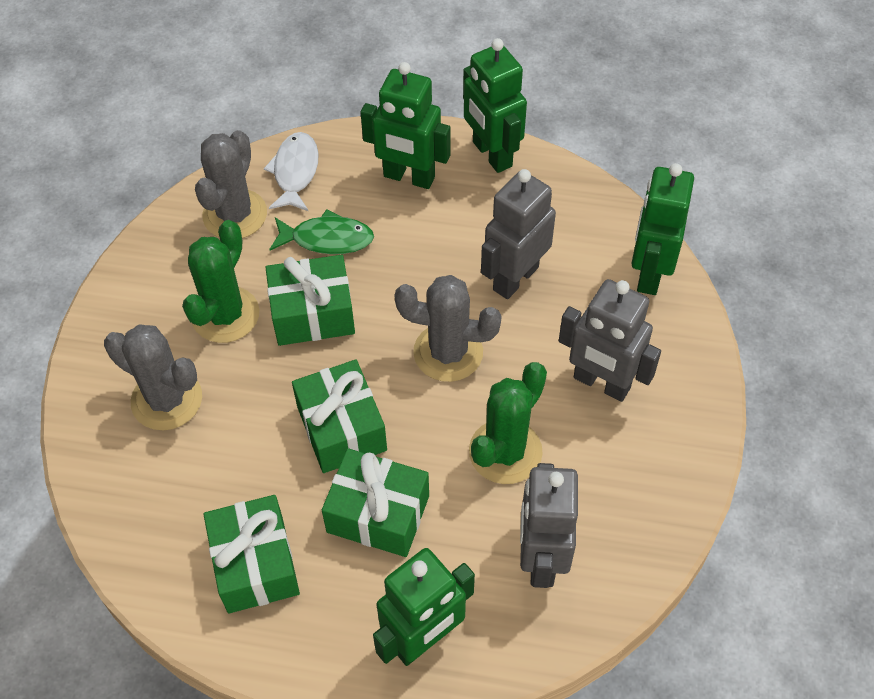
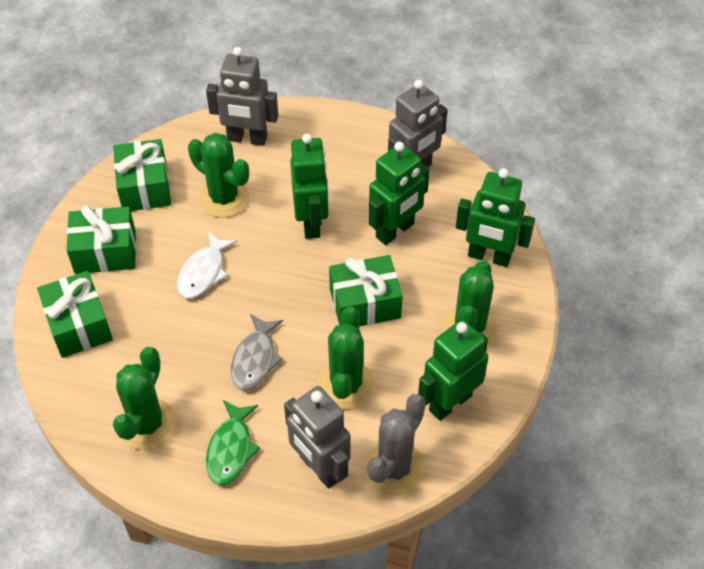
green cactus: [182,220,259,343] [469,362,547,484] = 2 -> [113,347,177,450] [188,133,250,218] [317,307,375,410] [441,260,498,347] = 4
grey cactus: [104,324,202,430] [195,130,267,238] [394,275,502,382] = 3 -> [364,394,426,496] = 1
grey fish: none = 0 -> [231,314,283,390] = 1

